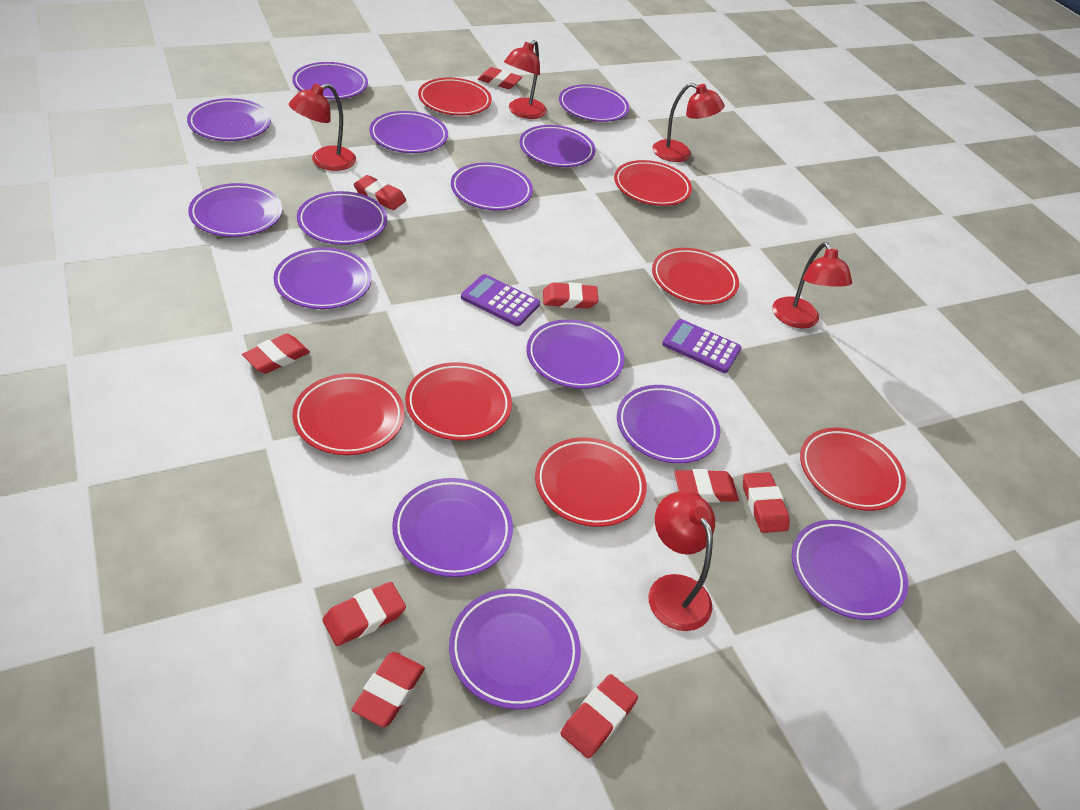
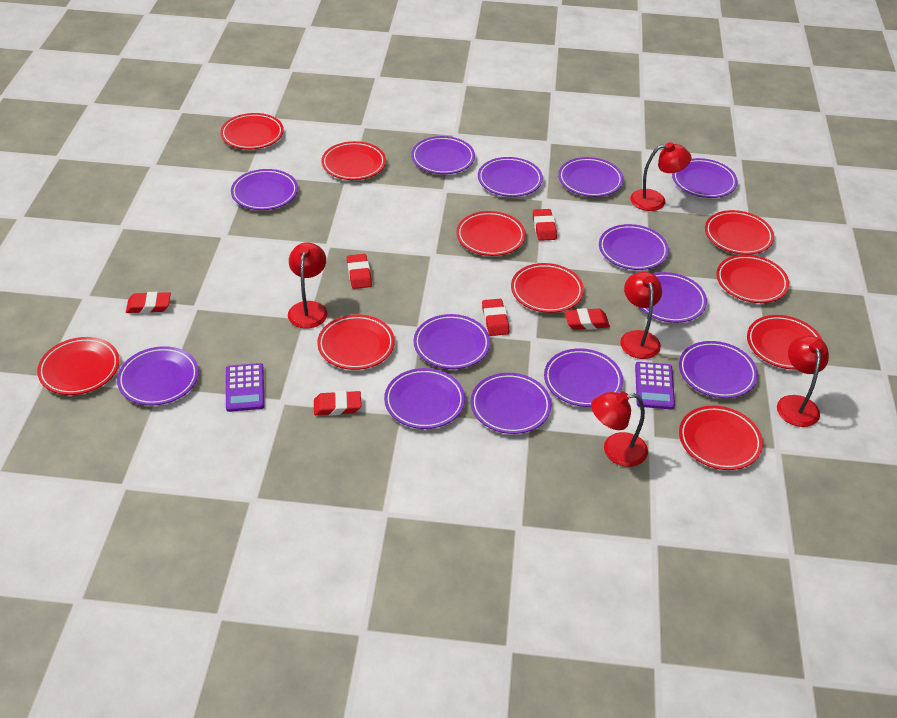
purple plate: [187,98,271,141] [188,183,282,237] [274,247,372,309] [292,62,368,99] [297,191,387,245] [369,111,448,153] [392,478,513,577] [449,589,581,709] [451,163,533,210] [519,125,595,167] [526,319,625,389] [559,85,629,122] [617,385,720,463] [792,520,908,620] = 14 -> [117,346,199,405] [231,169,298,210] [384,368,465,429] [411,136,475,174] [414,314,490,369] [471,373,551,434] [478,157,543,197] [544,348,623,407] [558,157,623,197] [599,224,669,270] [639,272,707,323] [672,158,738,198] [679,341,758,398] = 13
red eraser: [242,333,310,374] [323,582,406,646] [352,652,425,727] [354,175,406,210] [478,67,522,89] [543,282,599,309] [561,674,638,758] [674,469,739,503] [743,472,790,533] = 9 -> [126,292,171,313] [314,391,361,416] [347,254,372,289] [482,299,509,336] [533,209,557,241] [564,308,610,330] = 6
red plate: [292,373,405,455] [405,362,512,441] [418,78,492,116] [535,438,647,527] [614,160,692,206] [652,248,739,305] [800,428,906,511] = 7 -> [37,337,120,395] [220,113,284,150] [317,314,395,370] [321,141,386,180] [456,211,526,256] [511,263,584,313] [679,406,763,470] [705,210,774,255] [716,255,789,303] [747,315,823,369] = 10

